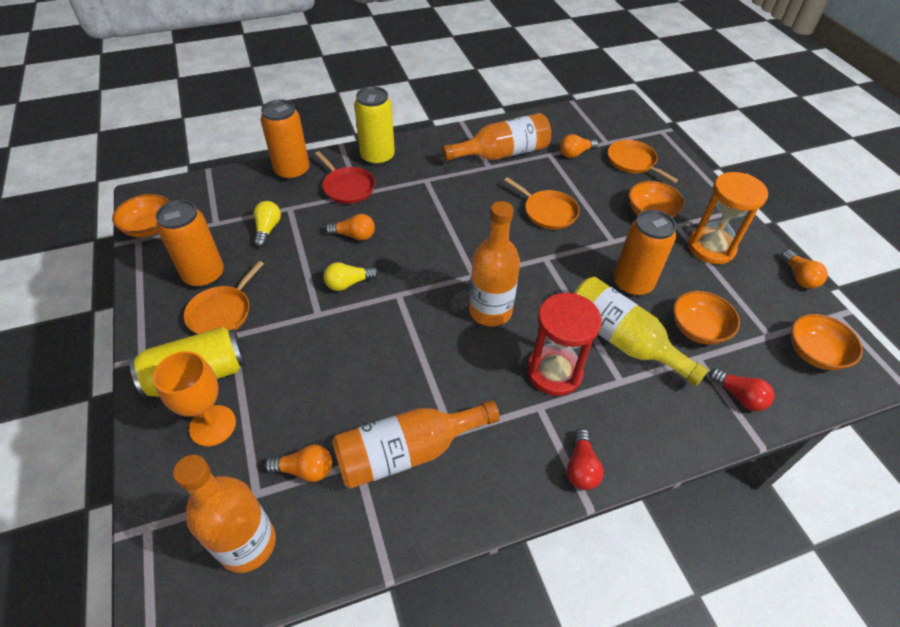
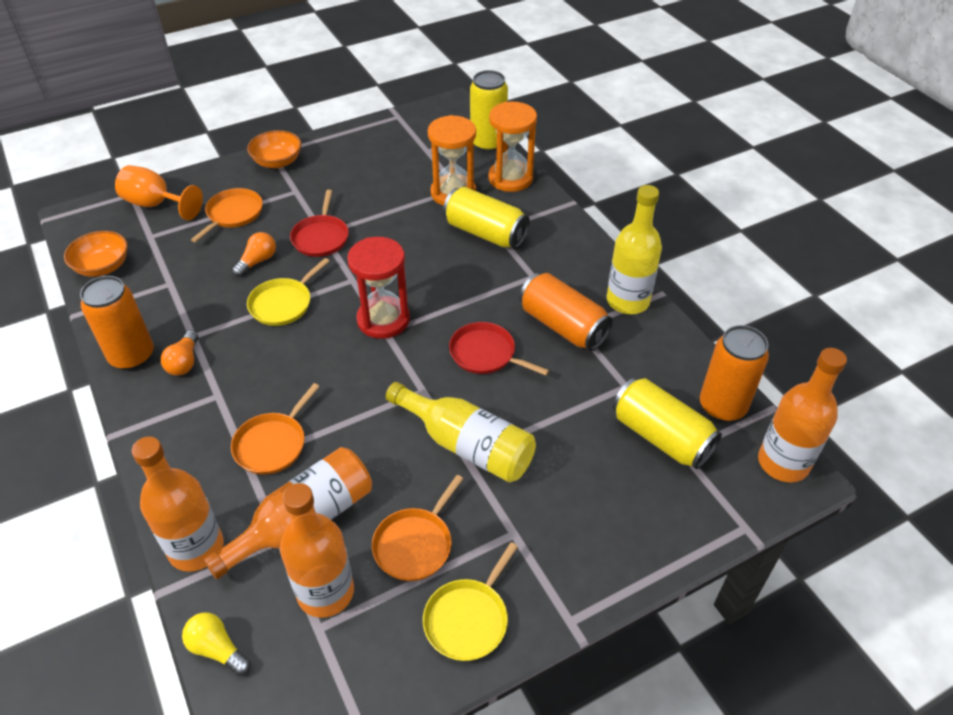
orange bowl: [112,194,170,238] [629,181,684,218] [673,291,740,345] [791,314,863,370] = 4 -> [64,231,128,277] [247,130,302,168] = 2
orange hourglass: [688,172,768,264] = 1 -> [428,115,476,206] [489,102,537,192] = 2
orange light bulb: [264,445,332,482] [325,214,375,241] [560,134,598,158] [781,250,828,289] = 4 -> [161,330,198,376] [232,232,276,277] = 2
red light bulb: [566,429,604,490] [709,368,774,411] = 2 -> none = 0
red pan: [315,151,375,204] = 1 -> [290,190,349,257] [449,322,549,375] = 2
yellow bottle: [574,277,709,386] = 1 -> [386,382,536,482] [607,185,662,314] = 2
yellow can: [130,327,245,398] [354,86,395,166] = 2 -> [443,187,530,249] [470,70,508,152] [612,378,722,469] = 3
yellow light bulb: [254,201,281,247] [324,262,379,291] = 2 -> [182,612,251,676] = 1
yellow pan: none = 0 -> [247,258,329,326] [423,542,518,661] = 2

